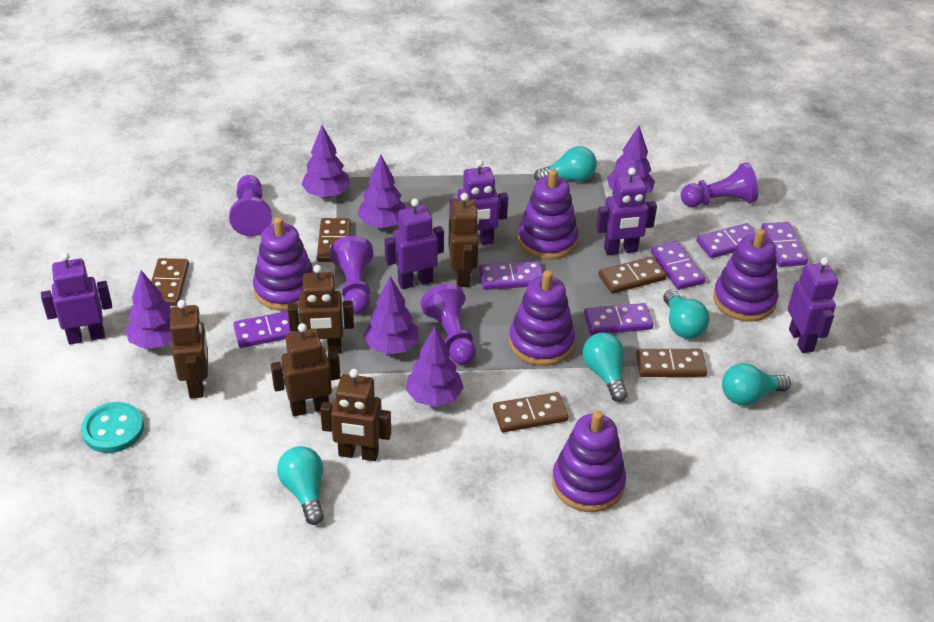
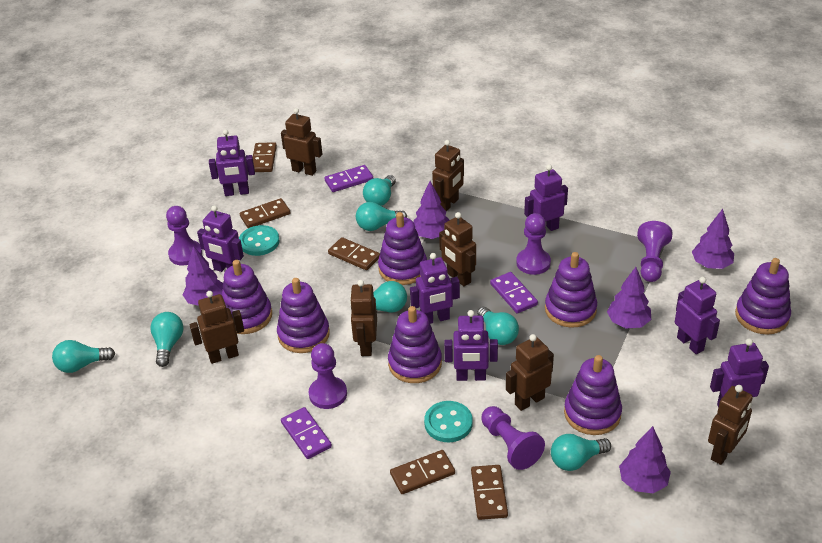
brown robot: [170,300,208,399] [271,323,341,416] [288,265,354,353] [320,369,391,461] [448,193,479,287] = 5 -> [189,291,244,364] [281,108,322,176] [350,280,377,356] [432,140,464,211] [439,212,476,287] [506,334,554,411] [708,385,753,465] = 7
purple domino: [233,311,300,348] [479,261,543,290] [584,303,653,335] [651,241,705,290] [696,223,756,258] [761,222,808,267] = 6 -> [281,407,332,459] [324,165,373,192] [490,272,538,313] = 3
purple pawn: [229,175,272,236] [330,236,373,314] [420,283,476,365] [681,162,758,207] = 4 -> [166,206,202,266] [309,343,347,409] [481,406,545,470] [516,213,551,275] [637,221,672,282] = 5
purple robot: [41,252,112,345] [384,199,444,289] [449,159,508,245] [596,167,657,255] [788,257,838,353] = 5 -> [197,205,244,272] [209,129,255,196] [410,253,460,324] [444,310,498,381] [524,164,568,231] [675,277,720,354] [710,339,769,408] = 7
purple stacking toy: [253,217,315,311] [509,270,575,366] [518,169,578,260] [552,410,626,512] [713,229,778,321] = 5 -> [222,260,272,334] [277,278,330,353] [378,212,427,285] [388,306,442,383] [545,252,597,328] [564,355,622,435] [735,258,791,335] = 7
purple tree: [125,270,172,349] [301,125,350,198] [357,155,406,228] [364,276,418,355] [406,327,464,407] [607,126,655,194] = 6 -> [183,246,223,306] [414,181,449,239] [607,267,651,329] [619,426,671,493] [692,209,734,269] = 5
turquoise button: [81,402,144,453] = 1 -> [239,225,280,256] [424,401,473,442] = 2
turquoise light bulb: [277,446,324,525] [534,146,597,182] [583,332,628,402] [663,290,710,339] [722,363,791,405] = 5 -> [52,340,115,373] [150,312,184,367] [351,281,407,313] [356,202,407,231] [363,175,396,206] [477,307,519,345] [551,434,611,471] = 7

